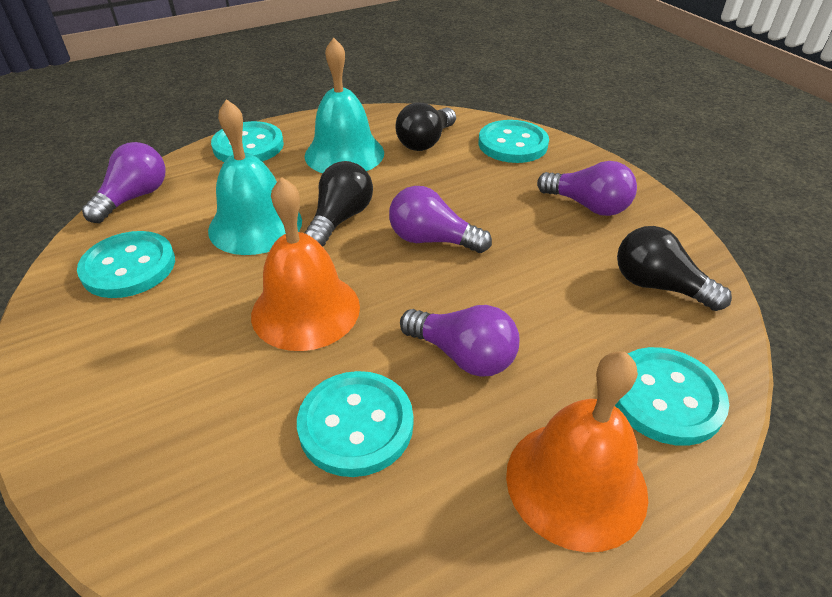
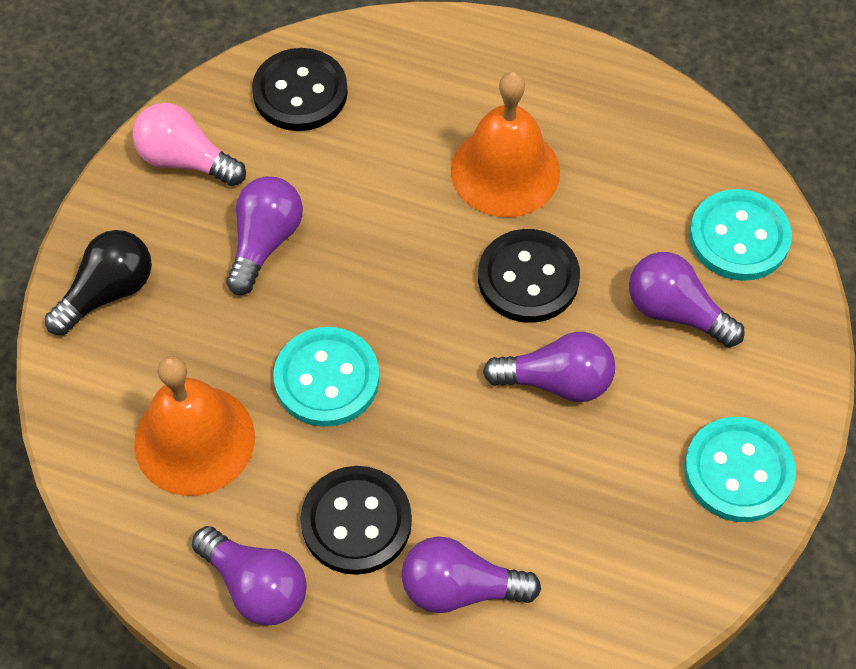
black button: none = 0 -> [252,48,348,131] [300,466,412,575] [478,229,580,323] = 3
black light bulb: [304,161,373,247] [396,102,456,151] [617,226,732,311] = 3 -> [45,230,152,335] = 1
pink light bulb: none = 0 -> [132,103,246,186] = 1
purple light bulb: [82,142,166,223] [389,186,492,253] [400,305,519,377] [537,161,637,216] = 4 -> [192,526,307,626] [226,176,303,295] [402,537,541,613] [483,332,615,402] [629,252,745,347] = 5
turquoise bell: [208,99,302,255] [305,38,384,173] = 2 -> none = 0
turquoise button: [77,231,175,298] [211,121,284,162] [297,371,413,477] [478,120,549,163] [615,347,729,446] = 5 -> [273,327,379,427] [684,417,796,522] [689,189,792,281] = 3

